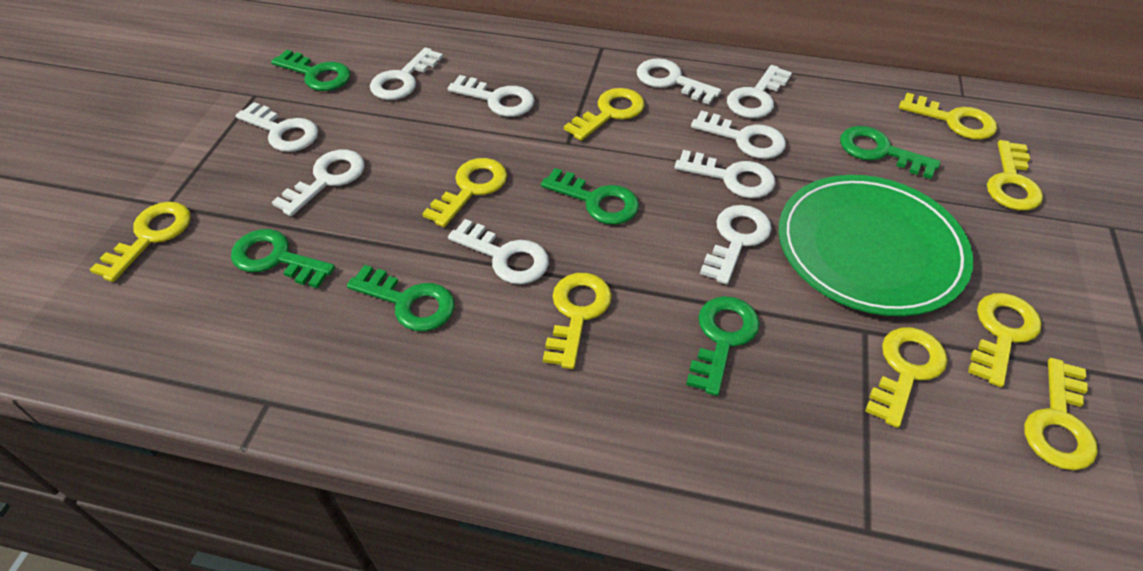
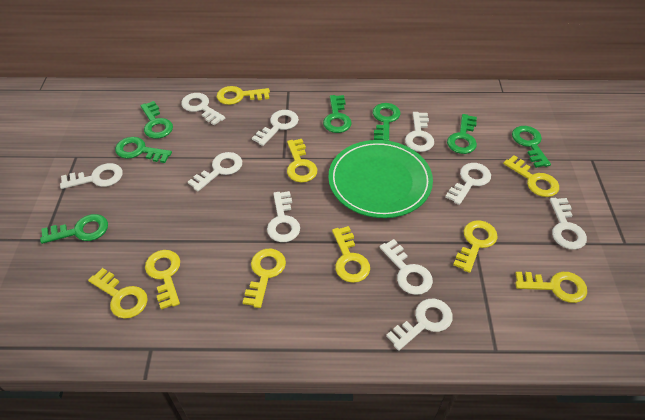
green key: [231,229,335,288] [271,50,351,91] [347,265,455,331] [541,168,639,225] [686,296,760,396] [840,126,940,179] = 6 -> [40,214,108,244] [115,137,172,163] [140,101,173,139] [323,95,352,133] [373,103,400,141] [447,114,477,154] [512,126,551,168] = 7

